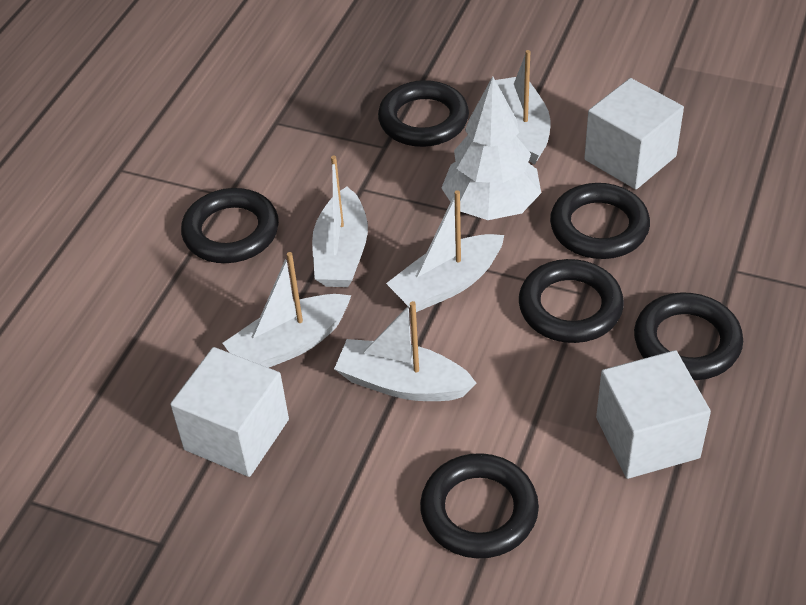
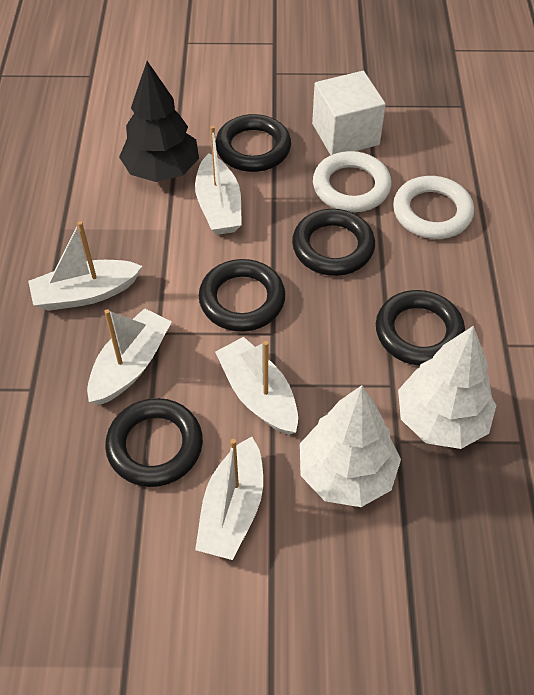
black ring: [181,188,279,263] [378,80,469,147] [420,453,539,558] [519,259,624,343] [550,183,650,259] [634,292,743,380] = 6 -> [105,398,203,487] [199,259,285,332] [215,114,291,172] [292,209,375,276] [376,290,465,366] = 5
black tree: none = 0 -> [119,61,199,182] = 1
white cube: [170,347,289,477] [584,78,684,189] [596,350,711,479] = 3 -> [312,71,386,155] = 1
white ring: none = 0 -> [313,151,392,212] [393,176,474,239] = 2
white tree: [441,76,541,220] = 1 -> [300,385,401,507] [398,326,496,449] = 2

